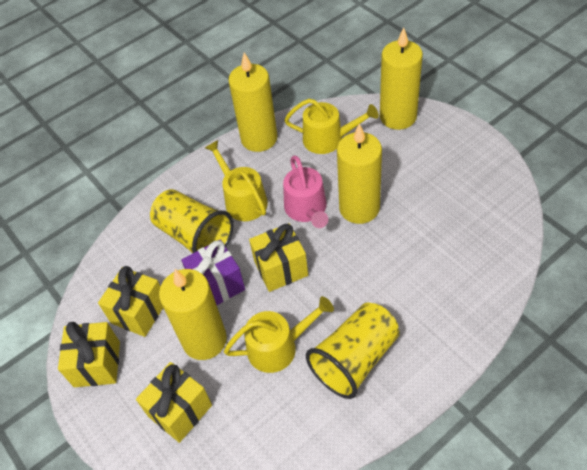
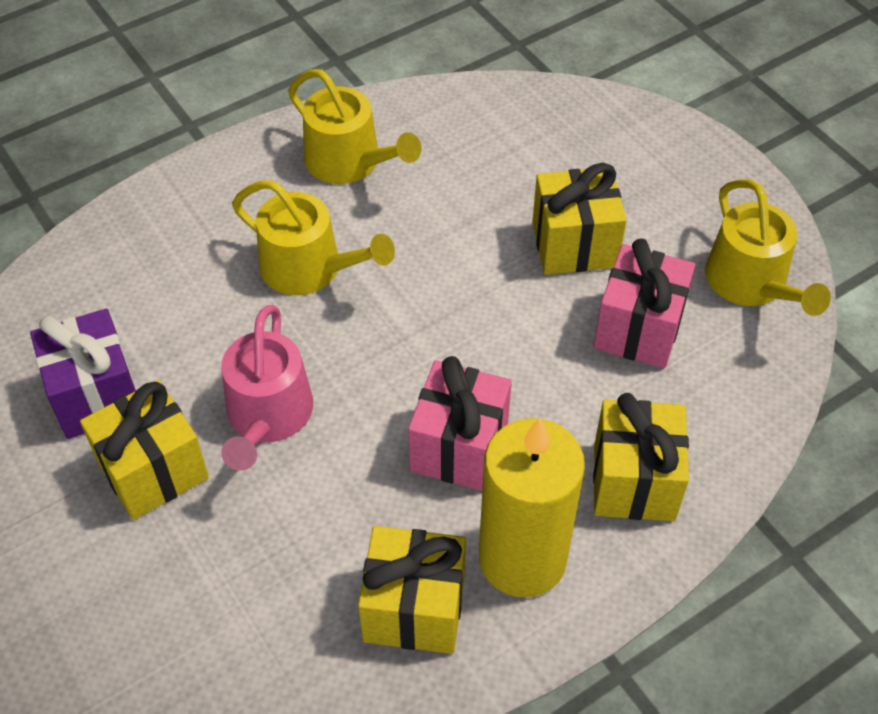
pink gift: none = 0 -> [408,356,512,491] [593,238,695,368] = 2
yellow candle: [159,269,227,360] [228,53,277,152] [337,124,382,224] [380,28,423,130] = 4 -> [479,418,585,597] = 1
yellow cup: [150,189,234,253] [306,303,400,399] = 2 -> none = 0

